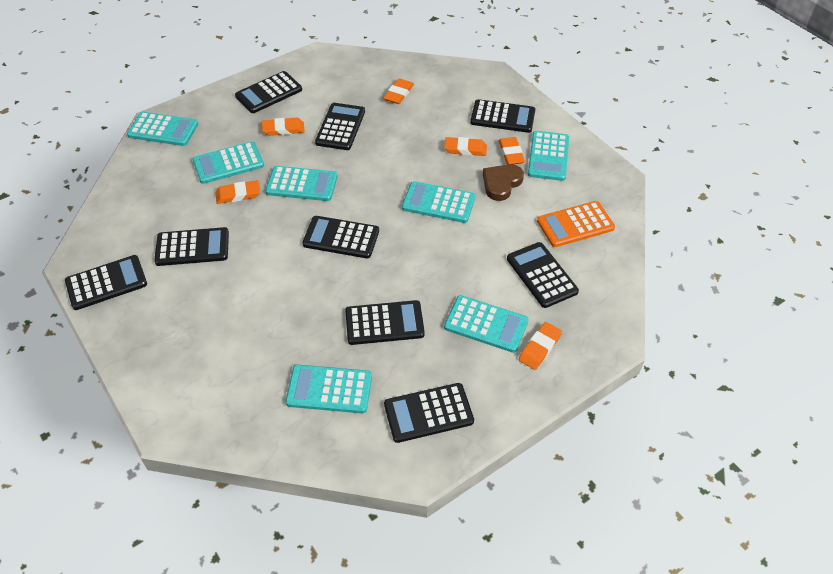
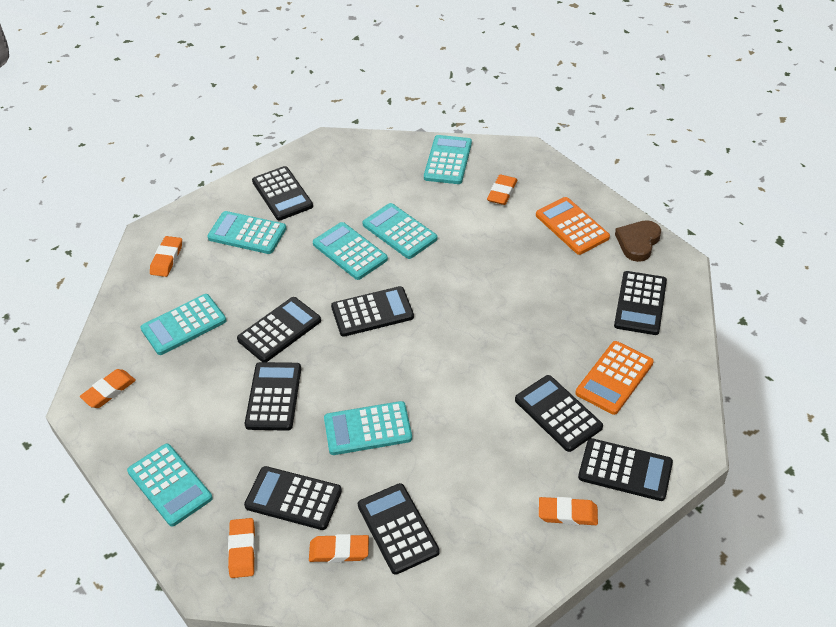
orange calculator: [537,201,615,247] = 1 -> [536,197,610,255] [575,341,654,415] = 2

